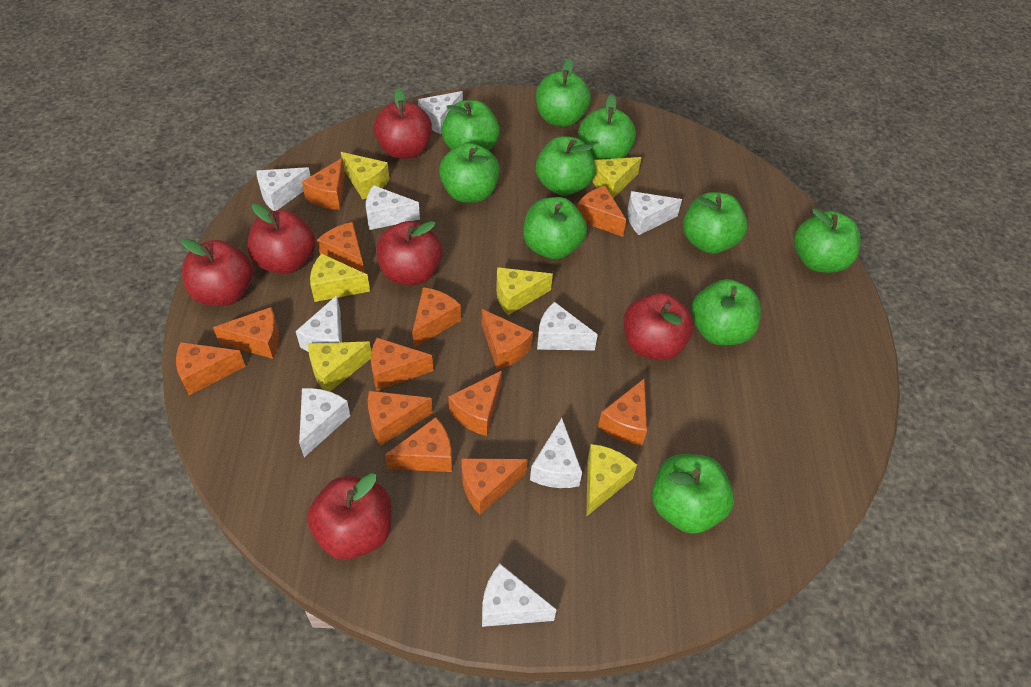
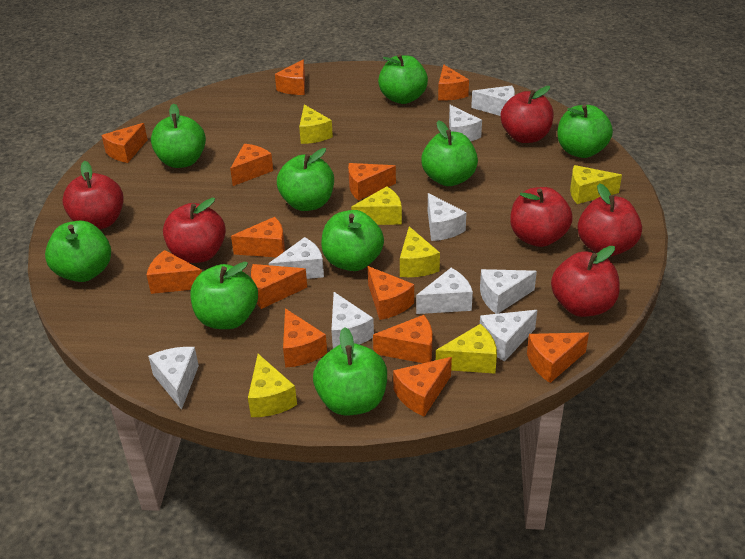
green apple: [439,143,500,203] [442,100,500,150] [523,197,587,259] [536,58,591,127] [536,136,596,196] [578,94,636,160] [652,454,734,534] [683,192,748,254] [691,279,761,345] [794,208,861,273] = 10 -> [45,221,111,282] [151,103,206,168] [191,262,258,329] [277,148,334,211] [313,327,387,416] [321,210,384,271] [378,54,428,104] [421,120,478,186] [557,105,613,158] = 9

